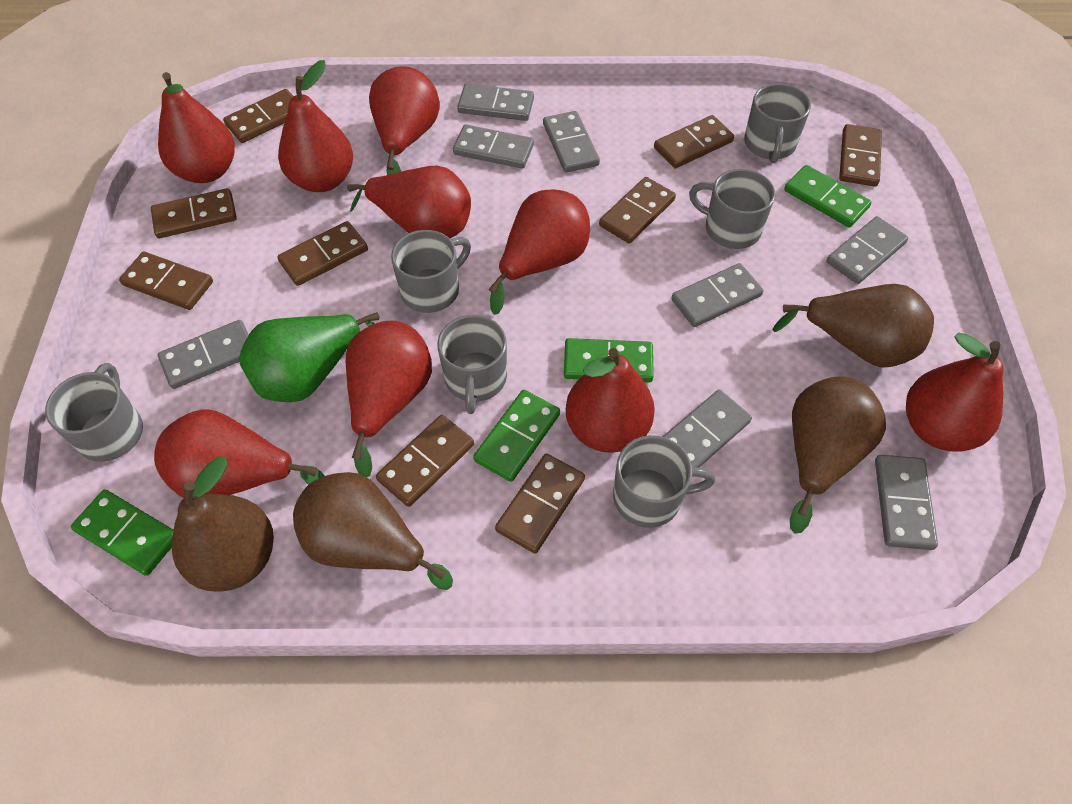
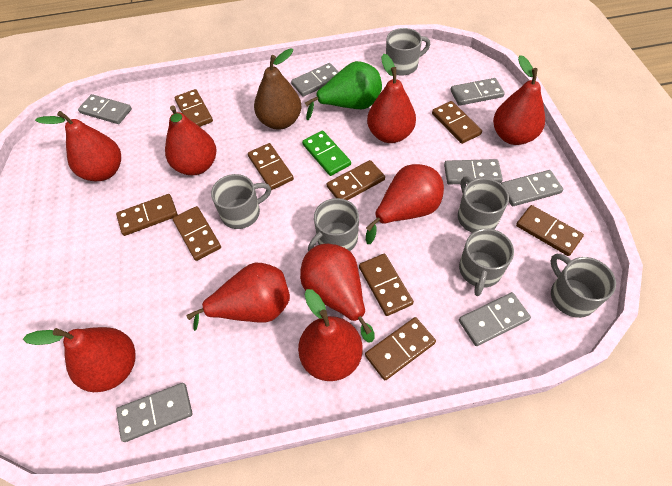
brown pear: [172,456,274,592] [293,472,453,590] [773,284,934,368] [790,377,886,534] = 4 -> [254,48,302,130] = 1
green domino: [71,489,173,576] [473,390,560,482] [564,338,654,382] [784,165,871,228] = 4 -> [302,131,351,176] = 1
grey domino: [158,320,249,389] [453,125,534,168] [457,84,534,121] [543,111,600,173] [662,390,752,468] [671,263,763,327] [826,216,908,284] [875,455,938,550] = 8 -> [78,94,132,124] [116,383,192,442] [291,63,339,97] [444,159,503,184] [450,78,505,106] [459,292,531,346] [501,170,563,206] = 7

